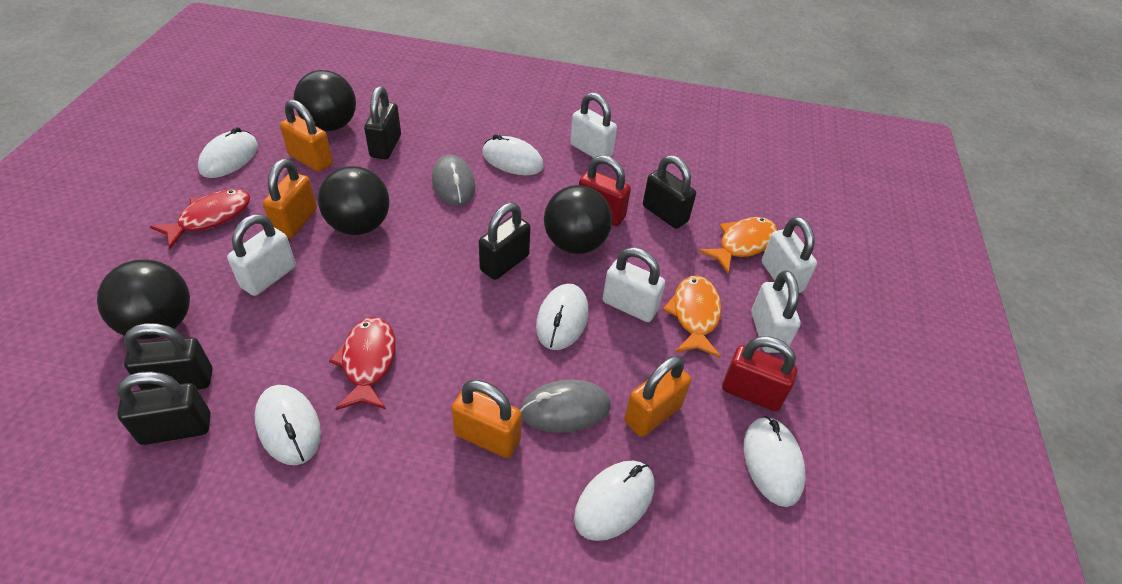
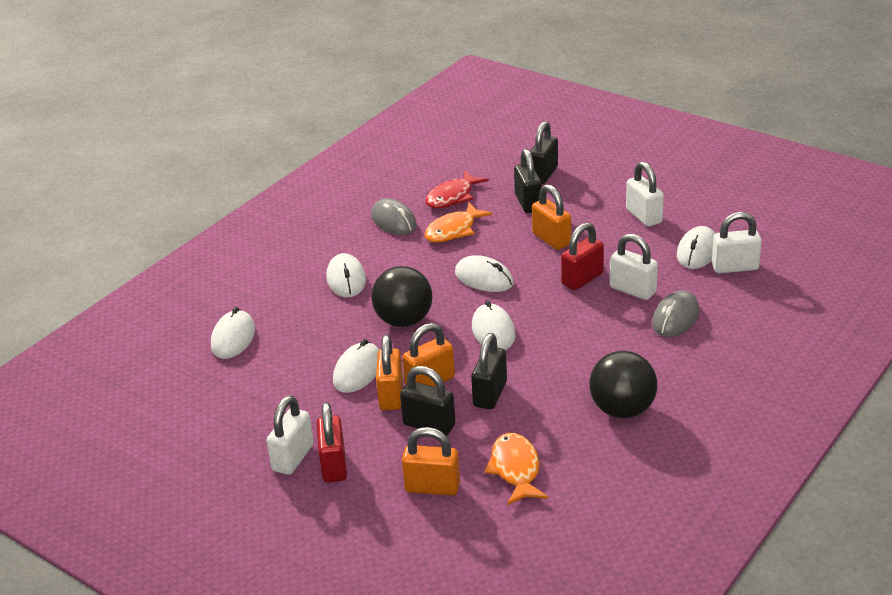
black ball: [97,259,190,339] [294,70,356,131] [318,166,389,235] [544,185,612,254] = 4 -> [371,266,432,327] [589,351,657,418] = 2
black padlock: [117,371,211,445] [124,323,213,390] [364,86,401,159] [479,203,530,280] [643,155,696,229] = 5 -> [400,366,455,436] [471,333,507,409] [514,149,542,213] [530,121,558,184] = 4
red fish: [150,189,250,249] [329,317,396,410] = 2 -> [426,170,489,209] = 1
white padlock: [227,214,296,296] [570,92,617,158] [603,247,665,322] [751,270,801,353] [762,217,817,293] = 5 -> [266,395,314,475] [609,233,658,300] [626,161,664,227] [712,212,762,273] = 4

